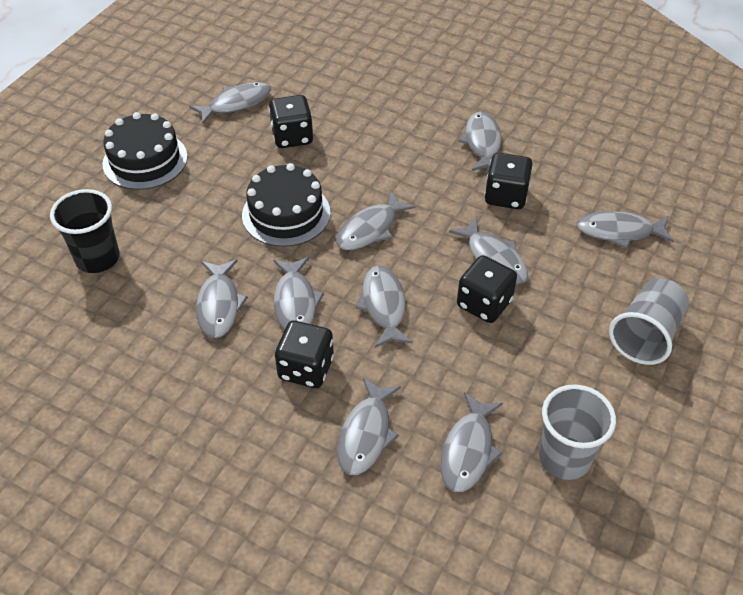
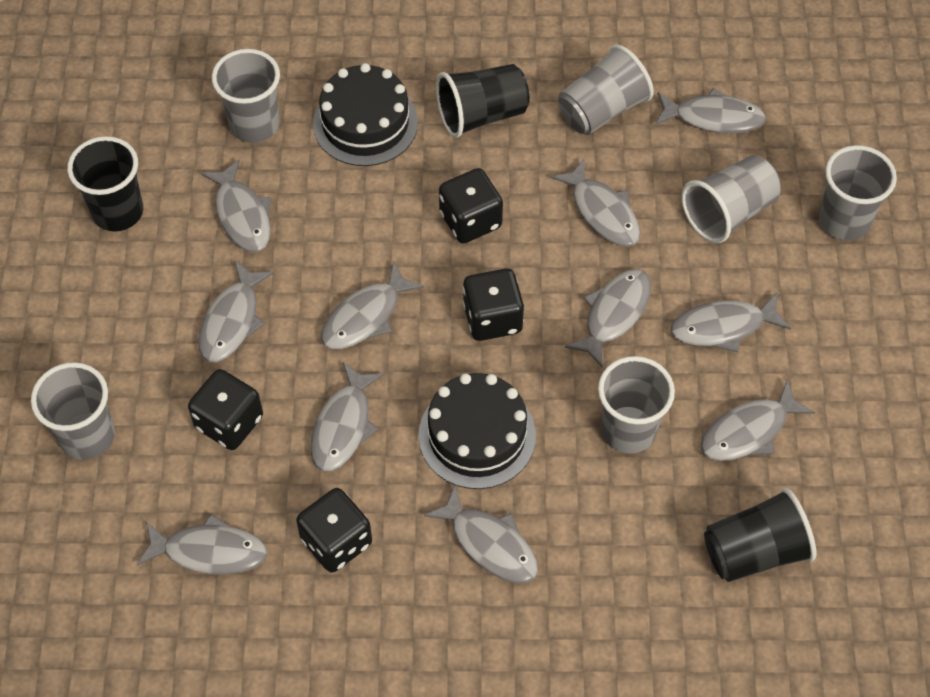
black cup: [50,189,120,273] = 1 -> [67,136,143,231] [436,64,530,138] [704,488,816,582] = 3
grey cup: [539,384,616,480] [609,278,689,365] = 2 -> [31,362,115,460] [212,49,280,143] [558,45,654,135] [598,356,675,453] [682,155,780,243] [819,145,897,241] = 6
grey fish: [189,82,271,124] [196,260,248,338] [273,257,324,330] [336,190,416,250] [337,377,401,475] [355,266,413,348] [440,392,503,492] [449,218,528,285] [458,111,501,171] [576,211,674,249] = 10 -> [137,514,267,575] [198,260,274,362] [201,160,271,252] [310,362,384,471] [321,262,424,349] [424,485,538,583] [551,159,640,247] [565,269,651,368] [655,88,766,133] [671,293,791,352] [701,380,815,461] = 11

